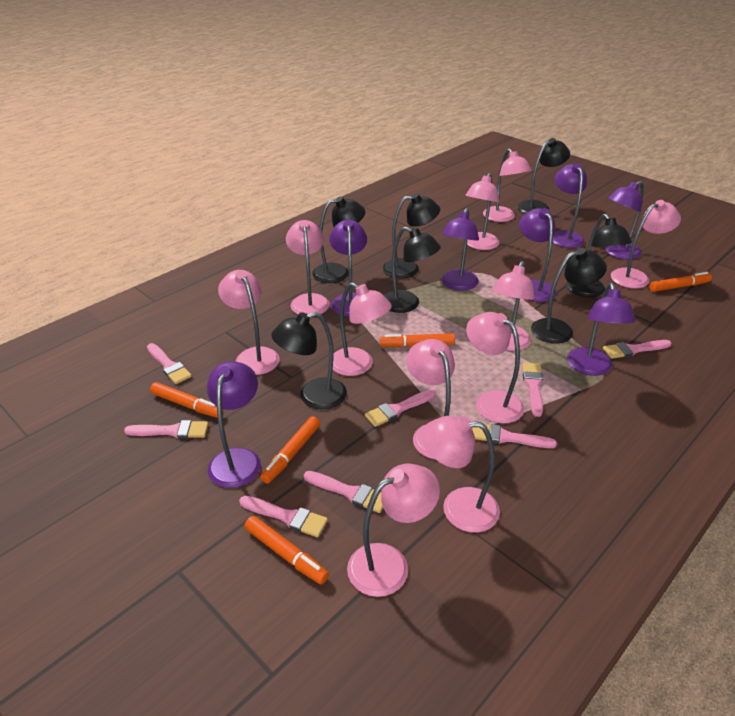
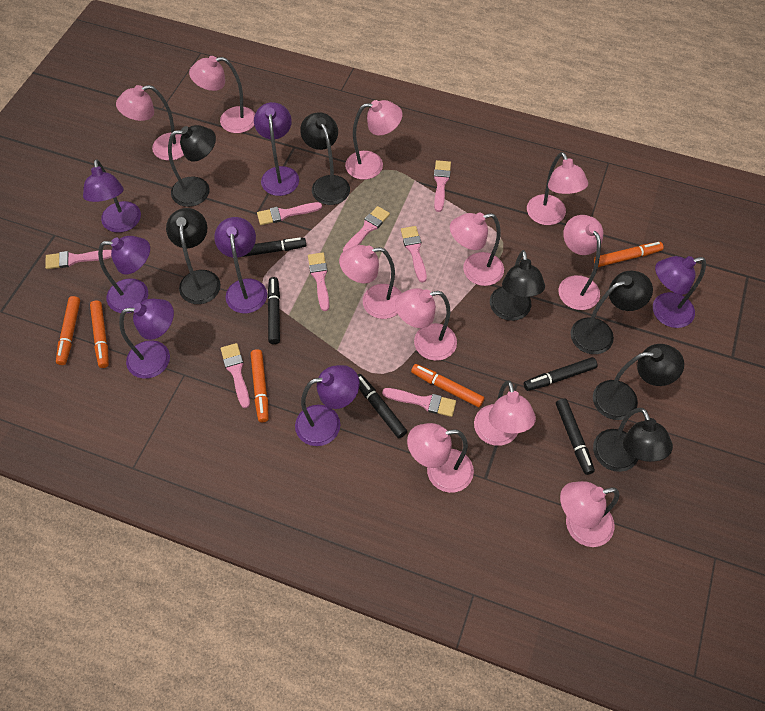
black marker: none = 0 -> [242,237,306,257] [267,277,280,344] [358,374,407,438] [524,357,598,391] [556,398,595,475] = 5

